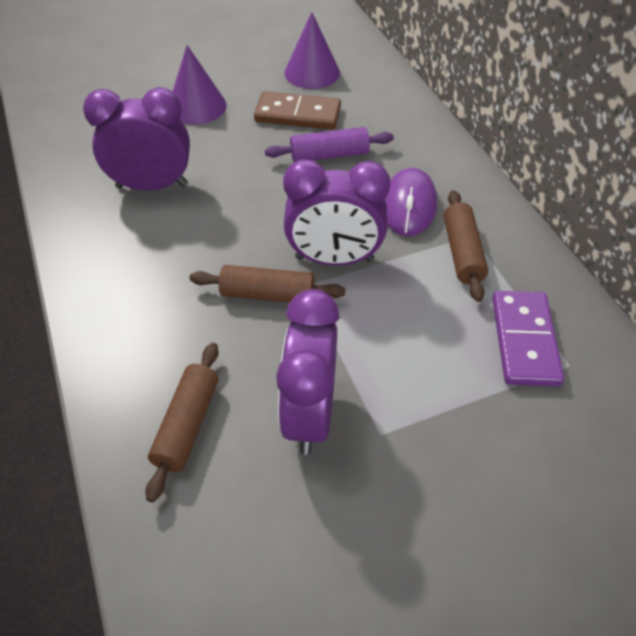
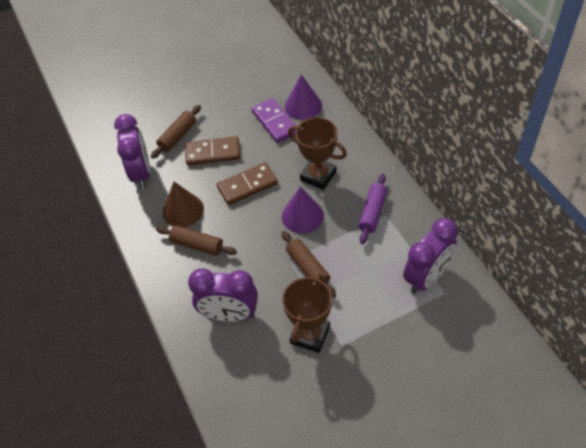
brown cone: none = 0 -> [163,182,204,227] = 1
brown domino: [254,91,341,130] = 1 -> [185,136,240,166] [217,162,278,205] = 2
brown trophy: none = 0 -> [282,273,332,353] [288,117,347,190] = 2
purple mouse: [385,168,437,236] = 1 -> none = 0

